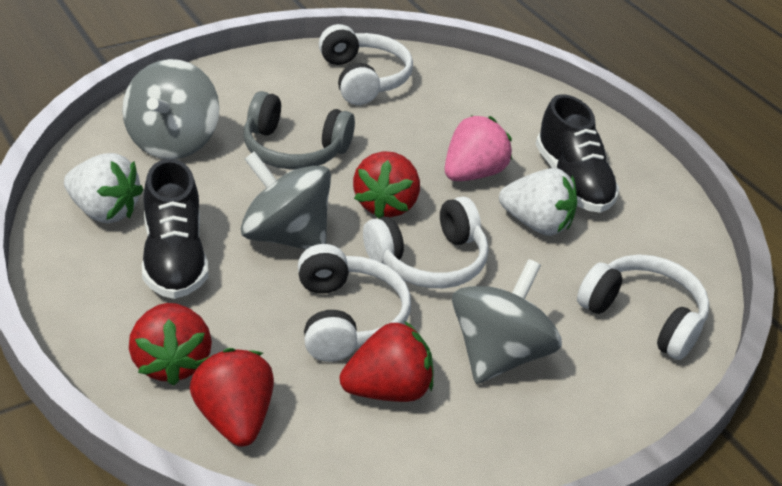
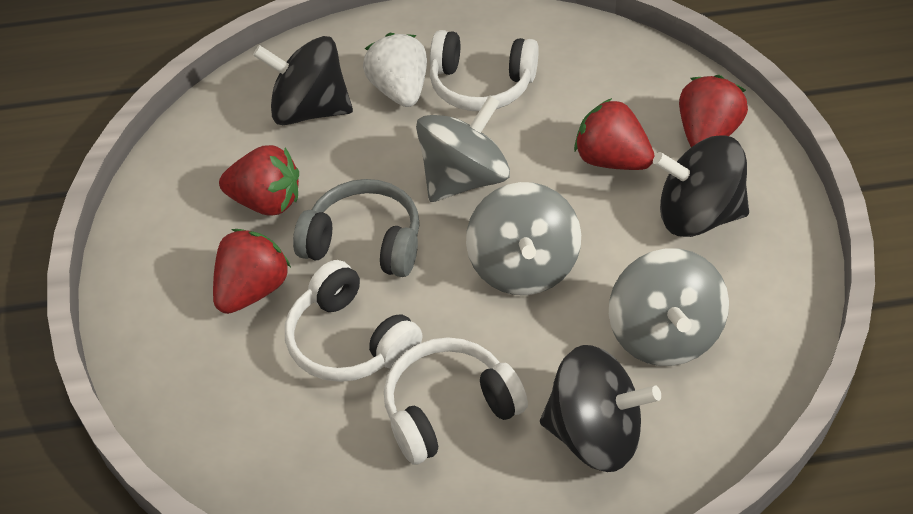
black shoe: [142,159,208,299] [536,94,620,213] = 2 -> none = 0
black spinning top: none = 0 -> [253,36,353,125] [540,345,661,472] [653,136,749,237] = 3
pink strawberry: [445,115,512,181] = 1 -> none = 0
white headphones: [298,244,411,362] [319,24,413,105] [363,197,489,288] [577,255,709,360] = 4 -> [285,260,422,382] [384,337,528,465] [430,30,539,111] = 3
white strawberry: [64,153,143,223] [499,168,577,236] = 2 -> [363,33,427,107] = 1

